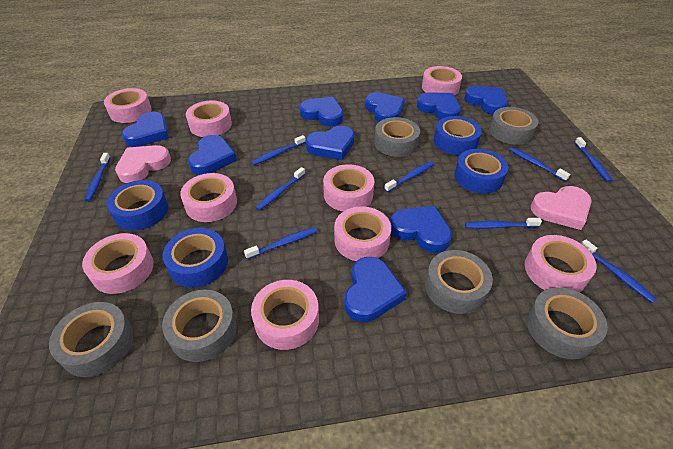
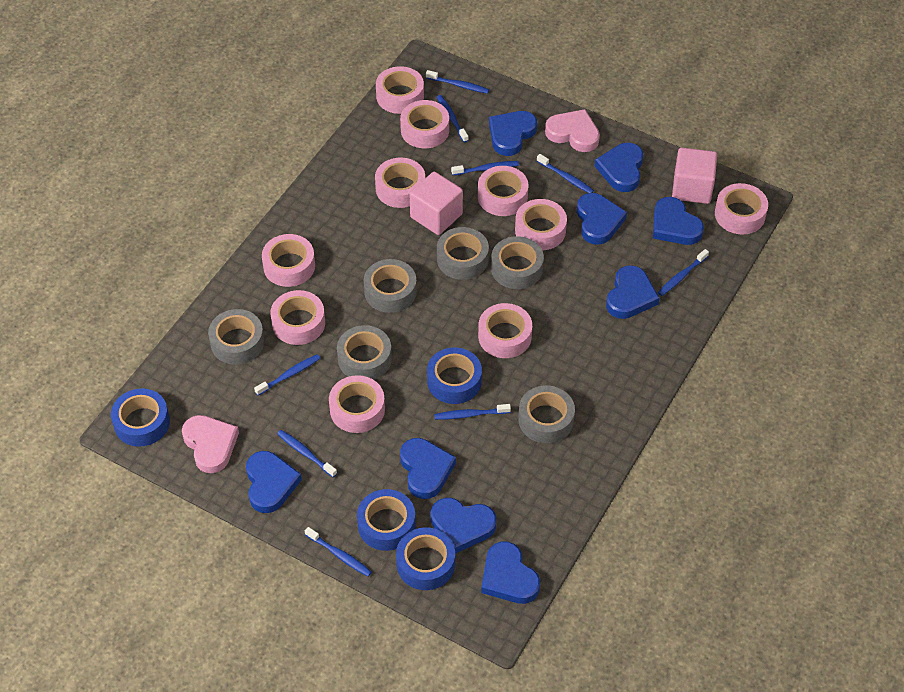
pink cube: none = 0 -> [409,172,463,235] [672,148,717,204] = 2
pink tape: [82,233,154,294] [104,88,152,123] [180,173,237,222] [186,101,232,137] [251,280,319,350] [323,164,374,211] [334,206,391,261] [422,66,462,95] [525,235,597,293] = 9 -> [262,234,315,287] [270,290,325,345] [329,375,385,433] [375,158,425,208] [376,66,424,114] [400,100,449,148] [478,166,528,216] [478,303,532,358] [515,199,567,250] [715,183,768,235] = 10

